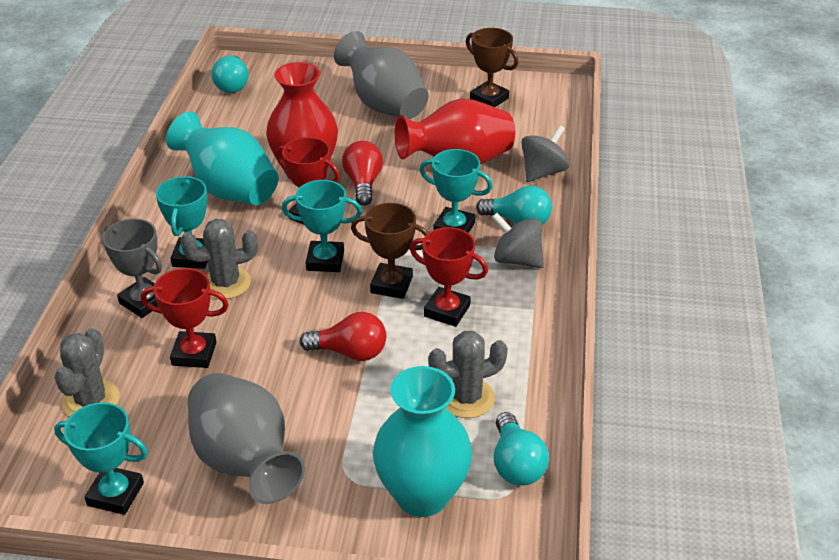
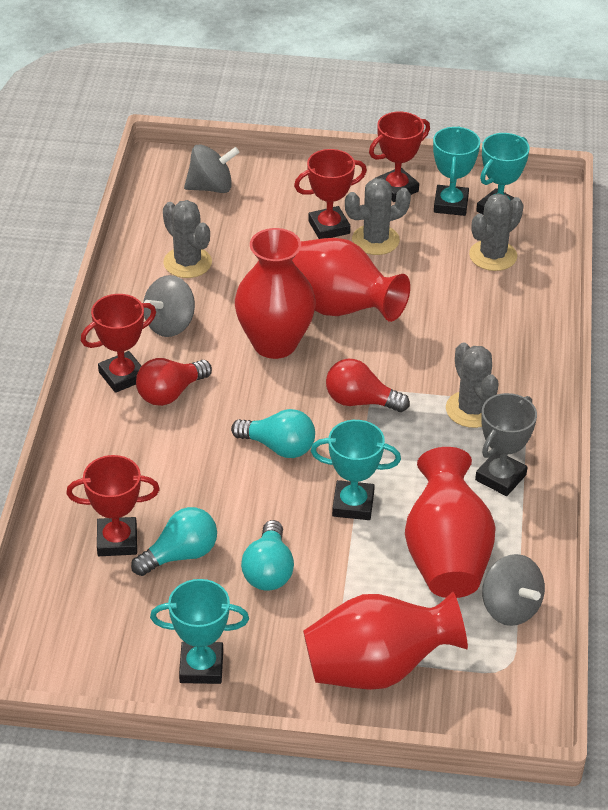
brown trophy: [351,203,428,299] [466,28,518,107] = 2 -> none = 0
grey cactus: [55,328,120,417] [180,219,258,299] [428,331,508,418] = 3 -> [163,200,212,278] [345,178,411,255] [446,342,499,428] [469,193,524,271] = 4
grey spinning top: [491,213,544,268] [521,125,569,182] = 2 -> [143,275,195,337] [184,144,240,193] [482,554,545,626] = 3
grey vase: [188,373,305,504] [334,31,429,119] = 2 -> none = 0
red trophy: [141,268,229,368] [276,137,340,225] [410,227,488,327] = 3 -> [66,455,160,556] [81,294,156,393] [294,149,367,239] [369,112,430,202] = 4
red vase: [266,62,338,179] [395,98,515,165] = 2 -> [235,228,316,359] [292,238,410,322] [303,592,468,690] [405,447,495,598] = 4
turquoise vase: [166,111,278,205] [373,366,472,517] = 2 -> none = 0

